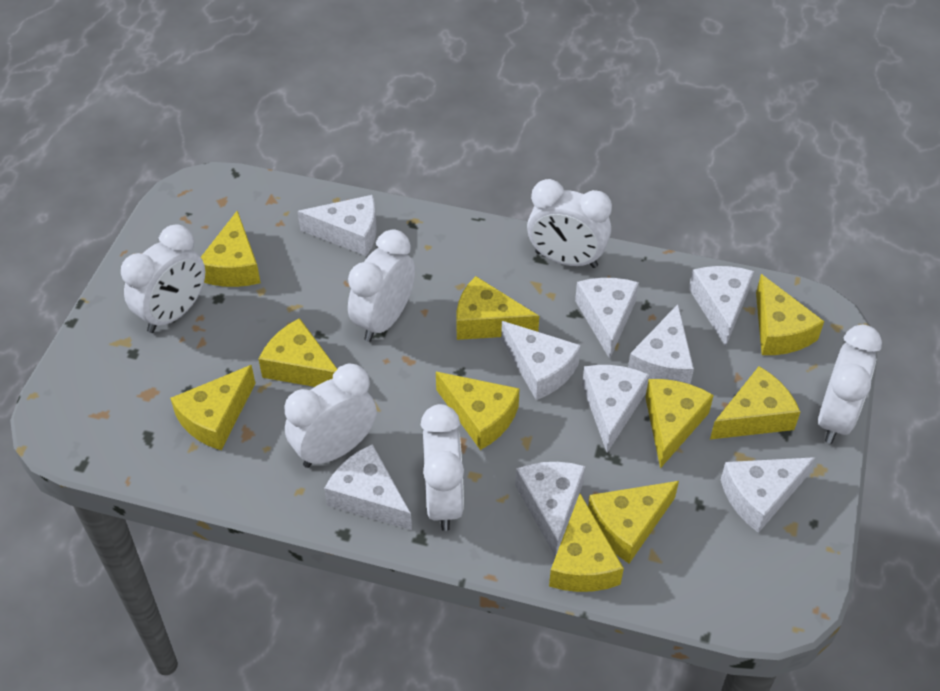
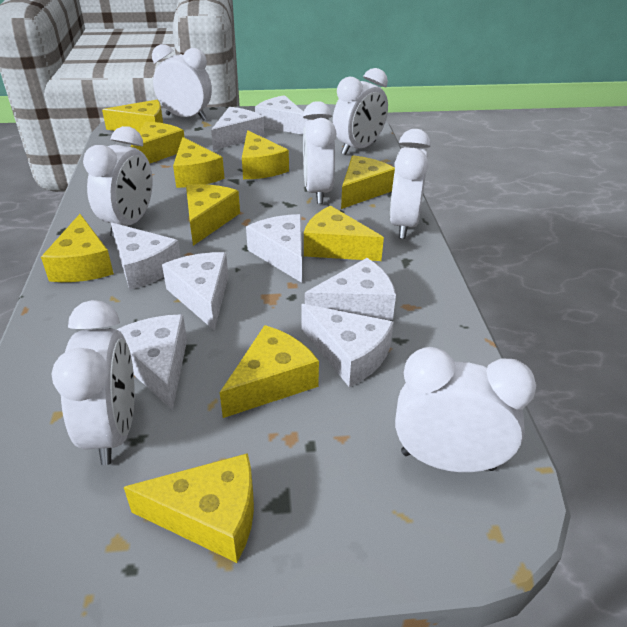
white cheese: [297,195,377,256] [324,444,412,530] [501,321,581,400] [515,462,585,557] [575,278,639,359] [582,365,649,453] [628,304,694,384] [689,266,754,347] [721,457,815,533] = 9 -> [111,222,181,290] [116,314,187,410] [162,252,228,331] [211,107,264,150] [246,214,302,283] [255,95,307,135] [302,304,394,387] [305,258,396,320] = 8
white clock: [121,224,205,333] [285,364,377,468] [348,229,415,342] [421,404,464,531] [527,179,612,268] [818,325,882,444] = 6 -> [51,300,135,465] [83,126,152,236] [152,44,212,121] [303,101,337,204] [333,68,388,155] [390,129,431,239] [395,347,536,472] = 7

